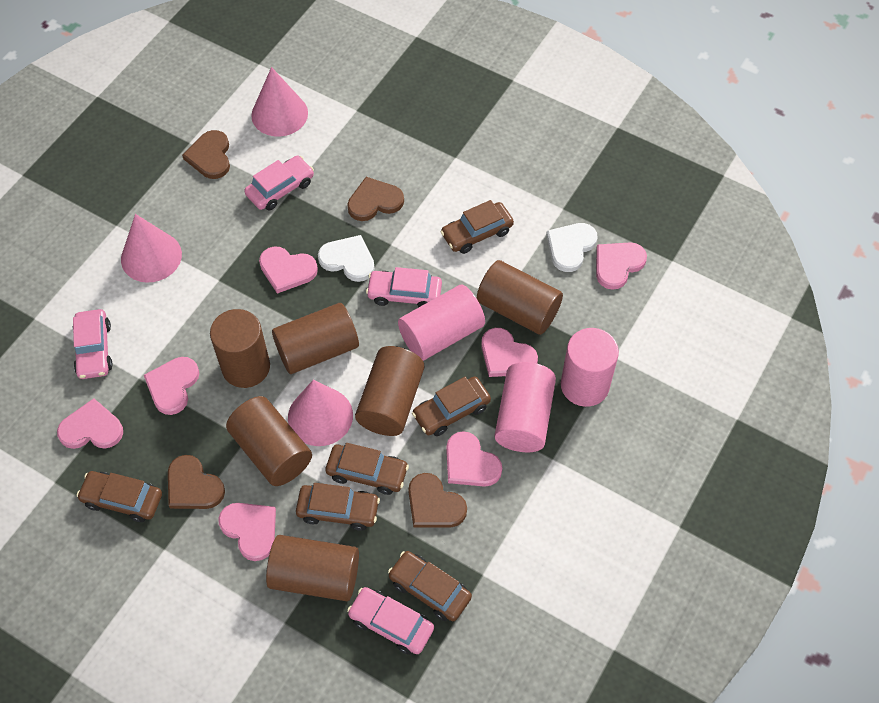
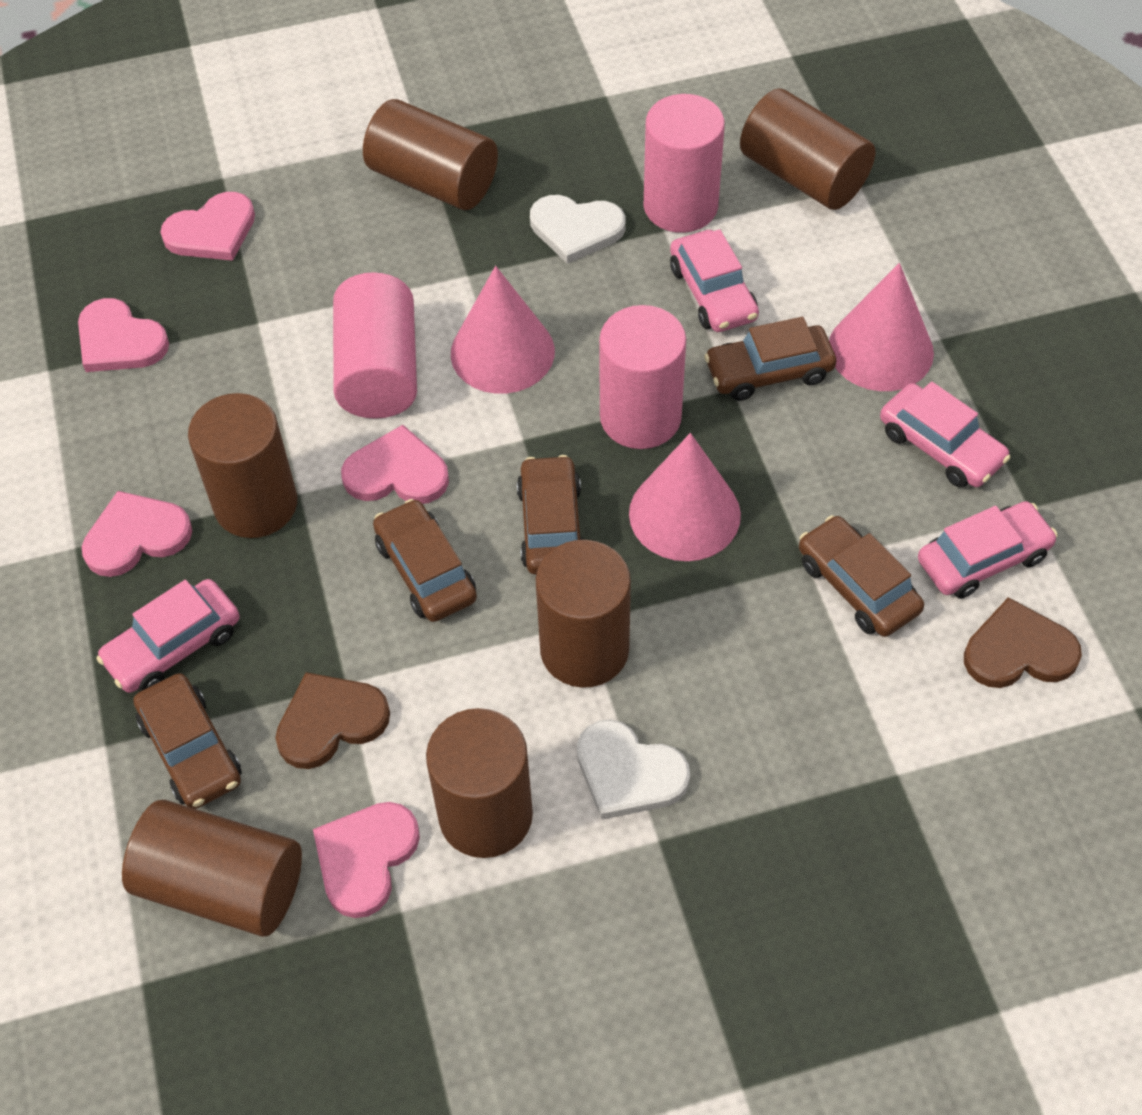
brown car: [77,471,162,522] [296,483,380,531] [326,443,409,495] [388,551,472,621] [412,376,491,436] [440,200,514,254] = 6 -> [133,673,242,809] [373,499,477,622] [517,455,584,575] [704,317,836,401] [799,515,924,637] = 5
brown heart: [168,455,225,509] [182,130,230,179] [347,177,404,221] [408,473,467,528] = 4 -> [275,672,390,769] [964,597,1082,688] = 2
pink heart: [57,398,123,449] [144,357,199,415] [218,503,276,561] [259,246,318,293] [446,431,502,487] [481,328,538,377] [596,242,647,290] = 7 -> [78,298,169,372] [82,491,192,577] [161,192,255,261] [313,802,420,918] [341,425,449,504] = 5

